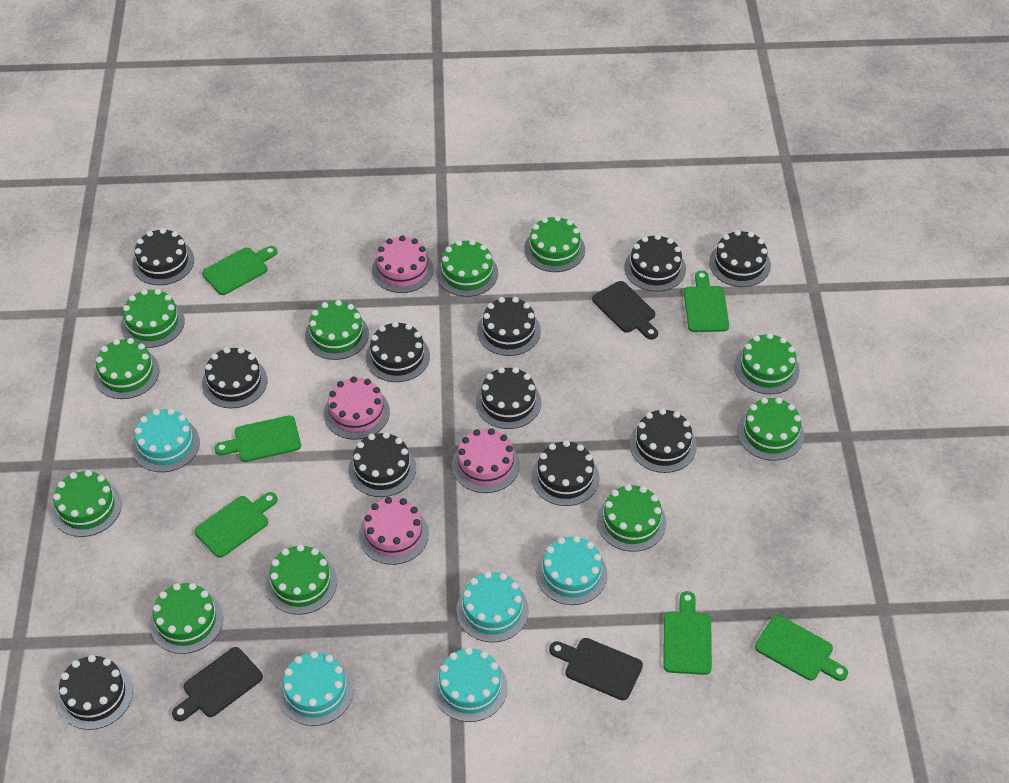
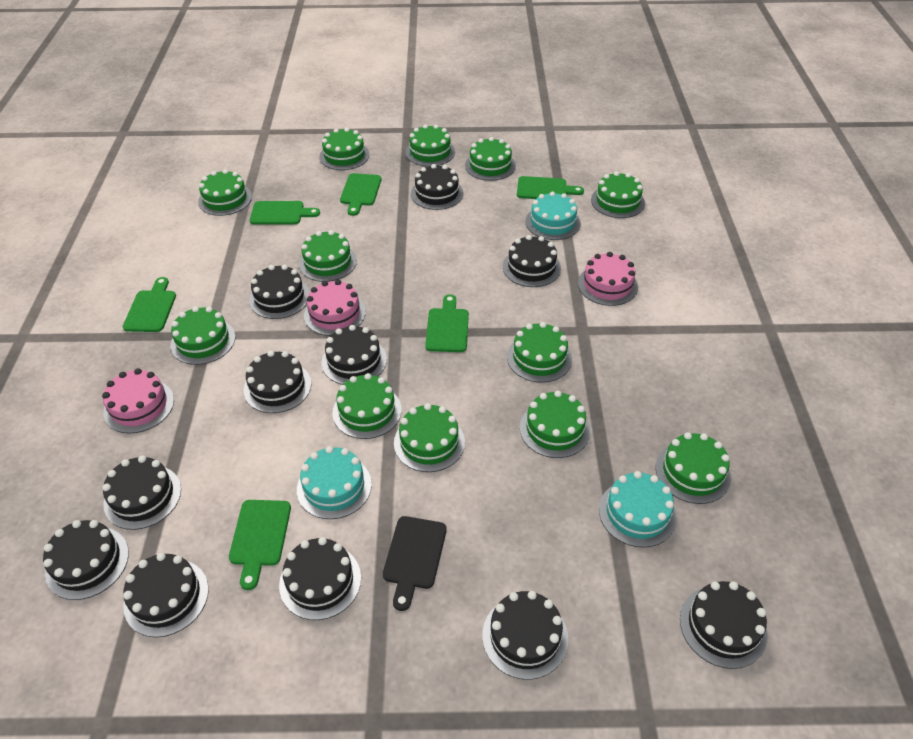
black cutting board: [172,647,263,722] [549,638,643,700] [592,281,658,340] = 3 -> [383,516,447,611] = 1
green cake: [52,470,122,537] [94,338,160,399] [121,289,185,348] [150,583,223,654] [266,544,337,615] [305,300,369,360] [437,239,498,297] [524,216,585,272] [597,484,667,552] [734,333,800,394] [737,397,804,461] = 11 -> [170,306,235,365] [198,169,252,216] [299,230,357,282] [319,128,369,170] [332,373,401,439] [394,403,465,472] [406,124,455,167] [465,137,516,181] [507,322,572,383] [520,391,590,458] [591,171,645,218] [656,432,731,504] = 12
pink cake: [324,376,390,440] [359,497,429,565] [372,236,433,293] [452,428,520,493] = 4 -> [102,368,174,434] [304,280,366,336] [578,252,638,306] = 3
turquoise cake: [132,409,200,472] [278,651,353,726] [433,647,508,722] [456,571,529,642] [536,536,607,605] = 5 -> [297,446,372,519] [526,191,581,240] [599,471,677,548] = 3

